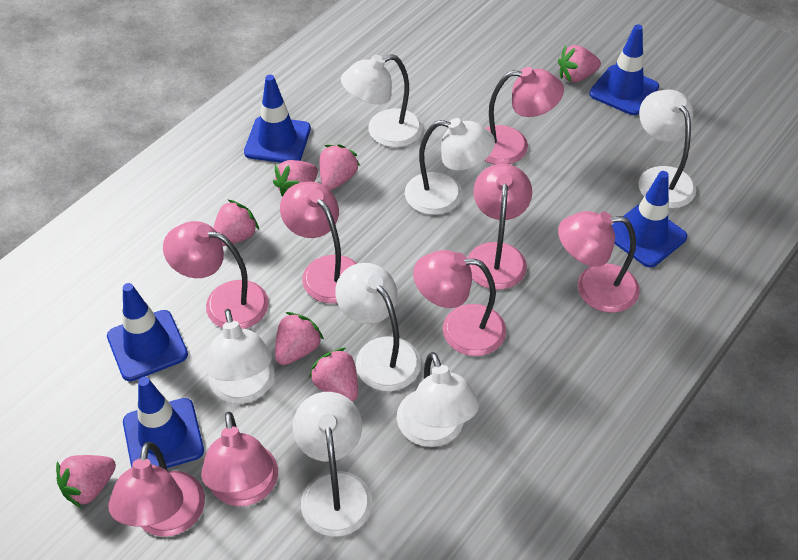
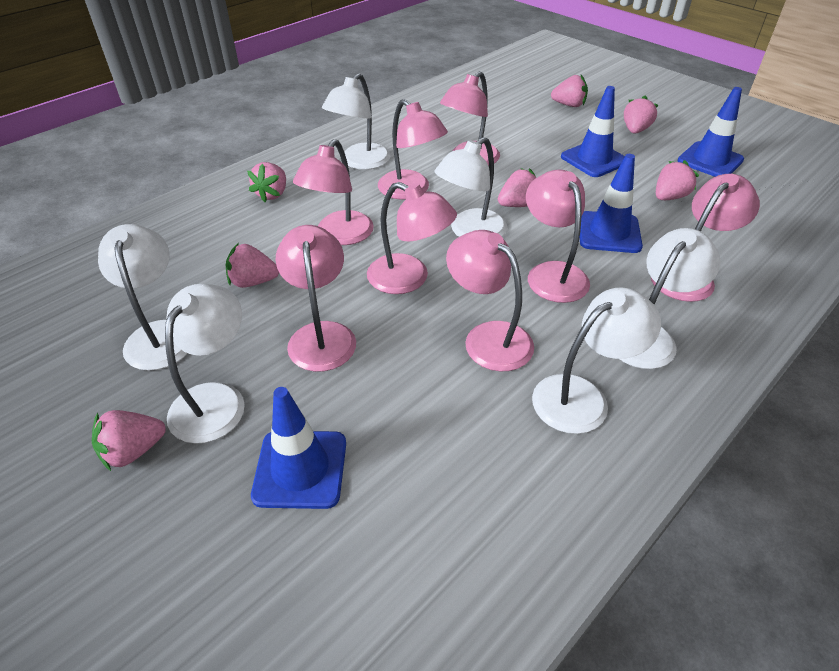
blue traffic cone: [107,283,188,381] [123,377,204,468] [244,75,311,163] [589,24,659,115] [612,171,687,268] = 5 -> [251,387,346,509] [561,86,625,177] [580,154,643,253] [677,87,744,177] = 4
white lamp: [206,309,275,404] [293,392,372,536] [335,263,421,391] [341,54,423,147] [397,352,479,447] [405,118,495,215] [638,90,696,208] = 7 -> [98,224,188,370] [165,284,245,444] [322,73,391,170] [434,137,507,237] [532,287,661,434] [620,228,720,369] = 6

